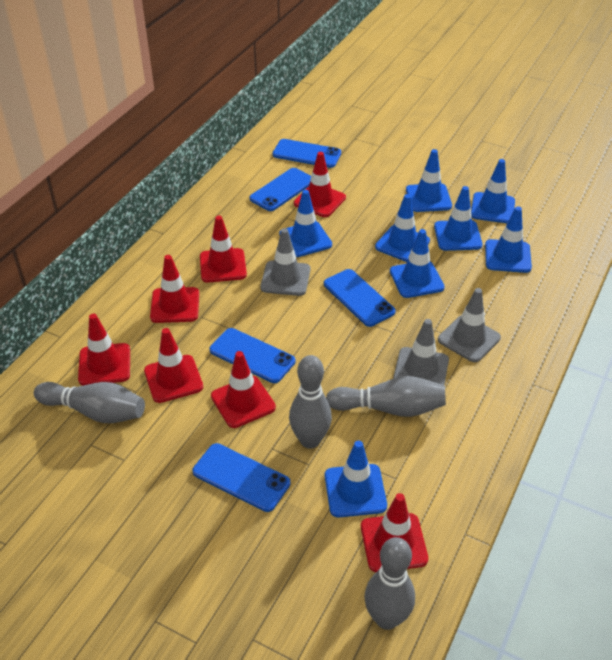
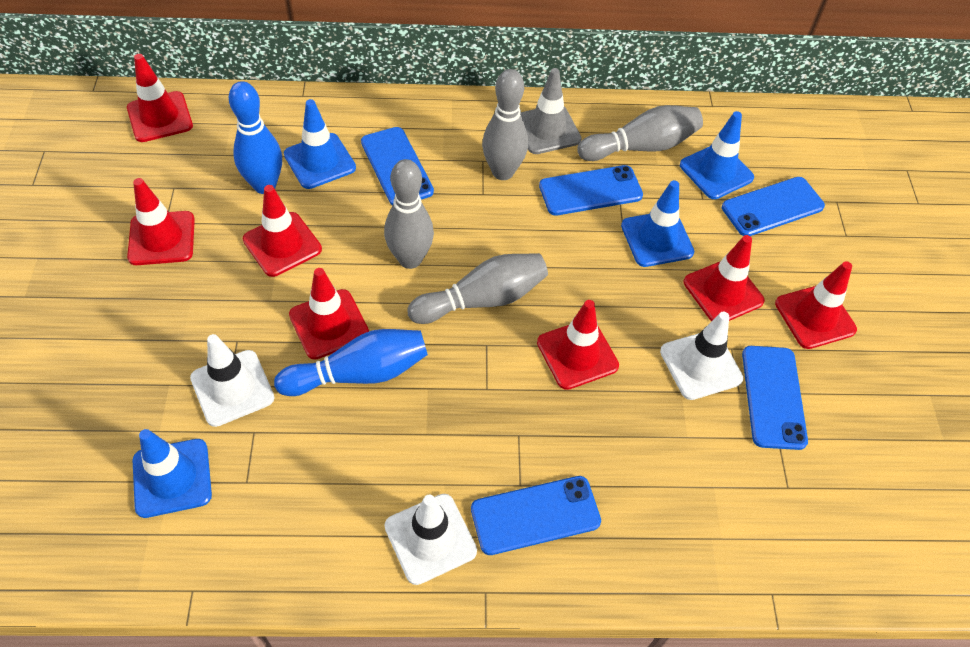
blue bowling pin: none = 0 -> [229,81,282,194] [274,329,428,396] = 2
blue traffic cone: [279,190,332,257] [325,441,387,517] [375,194,430,262] [390,229,445,298] [406,149,452,212] [434,186,483,251] [471,159,515,223] [485,206,532,273] = 8 -> [133,429,212,518] [284,99,356,189] [621,180,695,267] [680,111,754,199] = 4
grey traffic cone: [260,228,310,296] [393,319,449,385] [438,288,501,362] = 3 -> [521,68,582,154] = 1
white traffic cone: none = 0 -> [190,334,274,427] [384,494,477,585] [660,312,743,400] = 3

